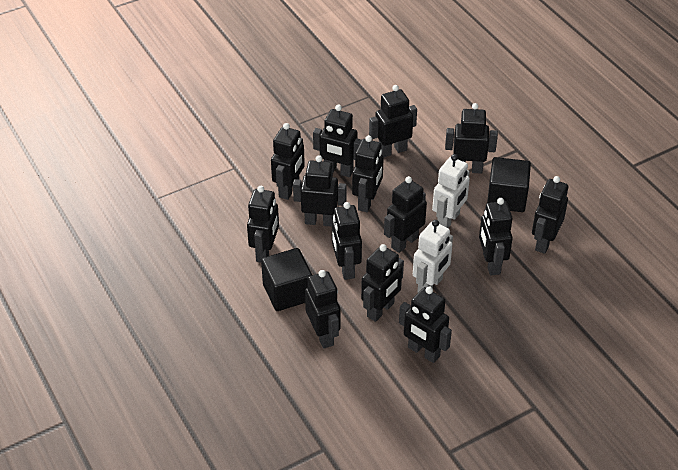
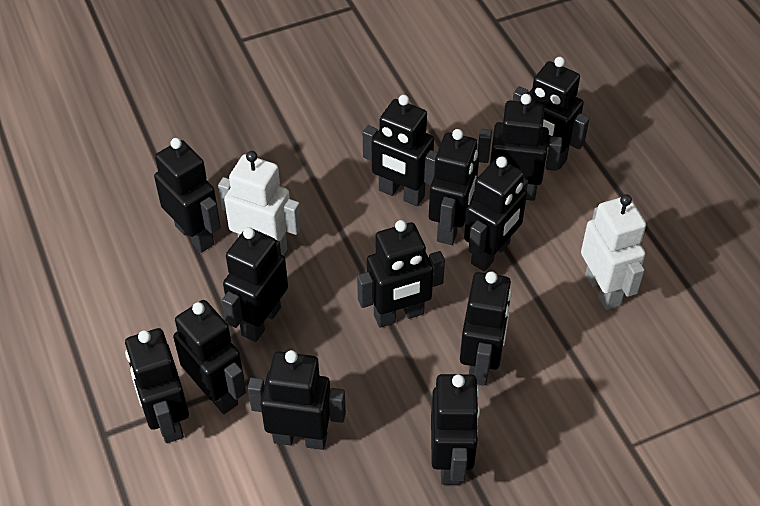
black cube: [261,248,312,311] [487,157,531,212] = 2 -> none = 0
black robot: [247,186,279,262] [271,123,305,200] [293,155,346,227] [305,270,341,349] [313,105,361,177] [332,202,362,280] [352,135,384,212] [361,244,404,322] [369,85,417,157] [384,176,427,253] [399,287,452,363] [445,103,498,173] [479,198,513,275] [532,176,568,254] = 14 -> [125,328,189,443] [154,138,221,253] [173,300,246,414] [222,227,288,342] [248,350,346,450] [357,220,445,328] [363,95,437,206] [429,129,479,245] [431,374,480,485] [460,271,512,386] [464,156,528,271] [478,94,562,201] [513,57,590,169] = 13

